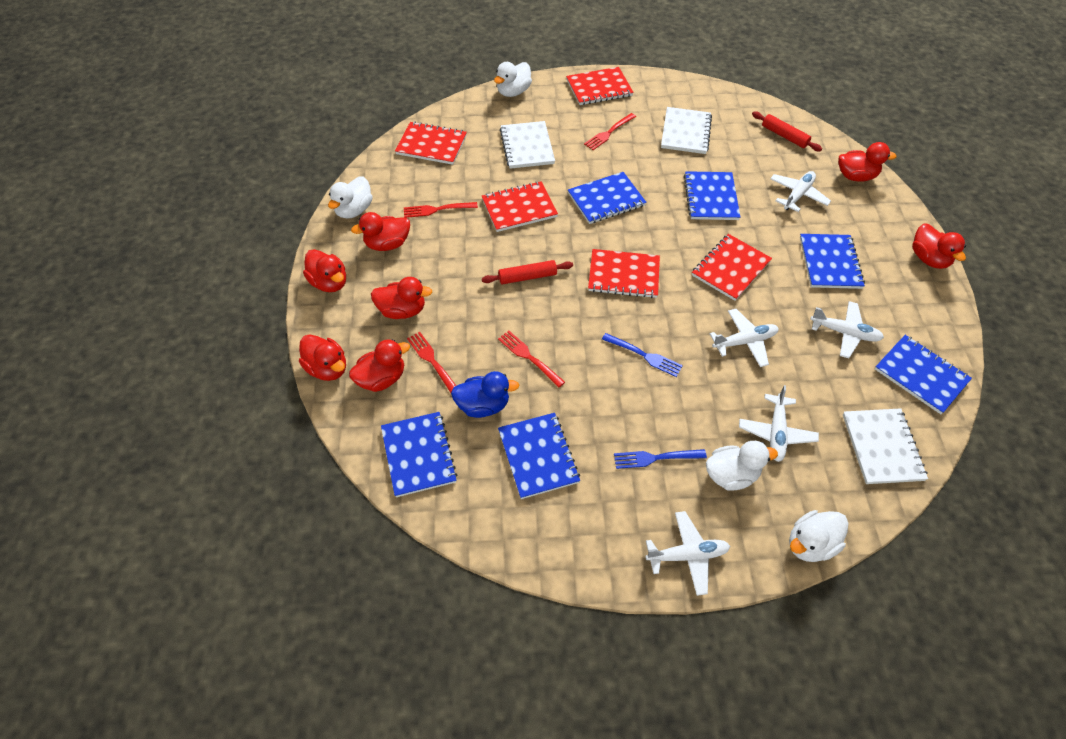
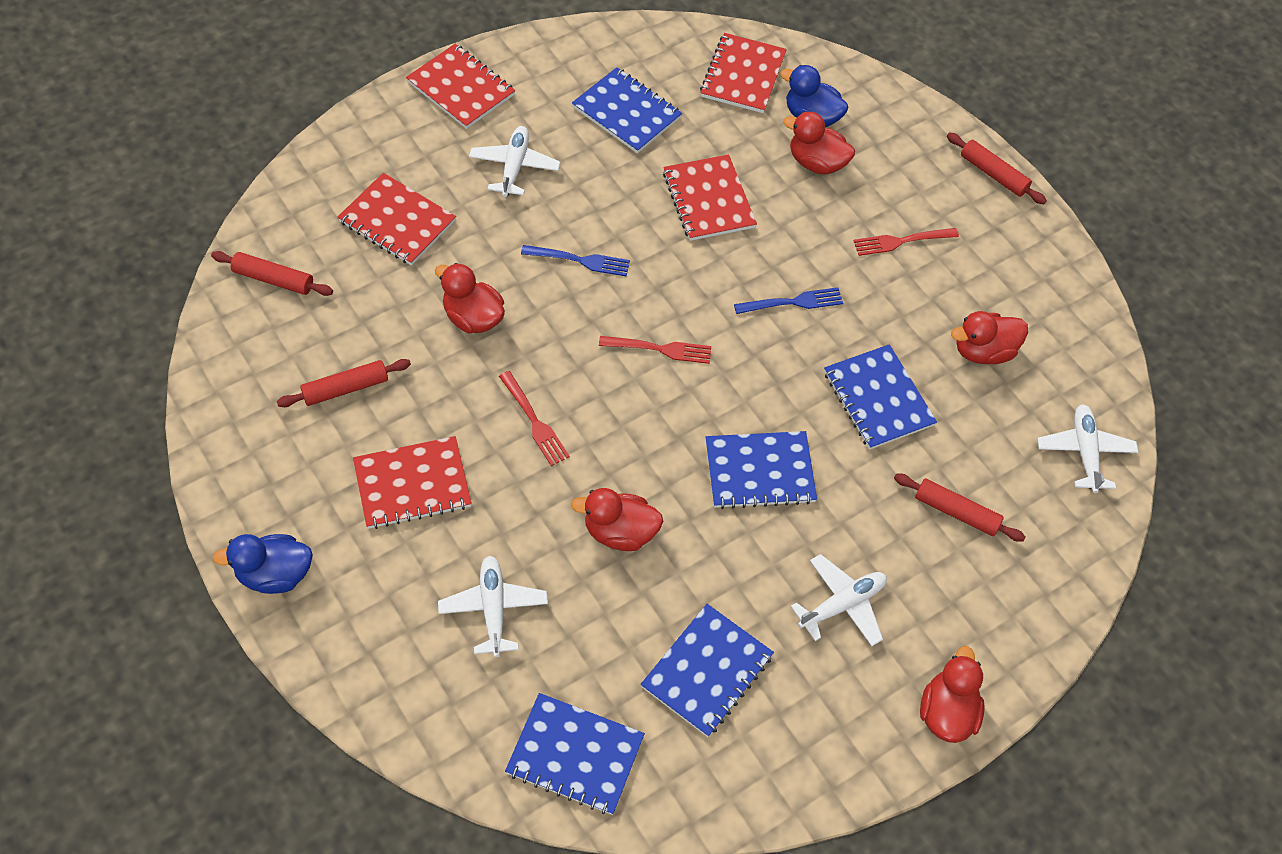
blue duck: [451,371,519,418] = 1 -> [212,534,313,594] [780,65,848,127] = 2
blue notebook: [381,412,458,497] [498,413,580,499] [568,172,646,224] [684,171,740,220] [800,234,865,289] [875,335,972,414] = 6 -> [505,693,645,815] [572,67,682,153] [640,604,774,737] [706,431,817,509] [824,344,937,450] = 5
red duck: [299,334,346,381] [303,249,346,292] [349,339,410,392] [351,212,410,251] [371,277,432,319] [838,142,897,182] [912,223,966,269] = 7 -> [435,263,505,333] [571,488,663,551] [783,112,855,174] [920,646,985,743] [951,311,1028,364] = 5
red fork: [404,202,478,218] [407,332,456,393] [498,331,565,388] [584,113,636,150] = 4 -> [499,371,570,466] [599,336,711,364] [853,228,959,256] = 3
red rolling pin: [482,260,573,284] [752,111,822,151] = 2 -> [211,251,333,296] [277,359,411,407] [894,474,1025,542] [947,132,1047,204] = 4
white duck: [328,176,373,219] [494,62,532,97] [706,441,778,491] [789,510,849,562] = 4 -> none = 0
white notebook: [500,121,555,169] [661,107,712,154] [843,408,928,484] = 3 -> none = 0
white plane: [646,511,730,596] [710,309,779,367] [739,385,819,462] [770,171,831,212] [810,301,884,358] = 5 -> [438,555,548,657] [469,126,560,197] [791,554,887,646] [1037,404,1138,493] = 4

